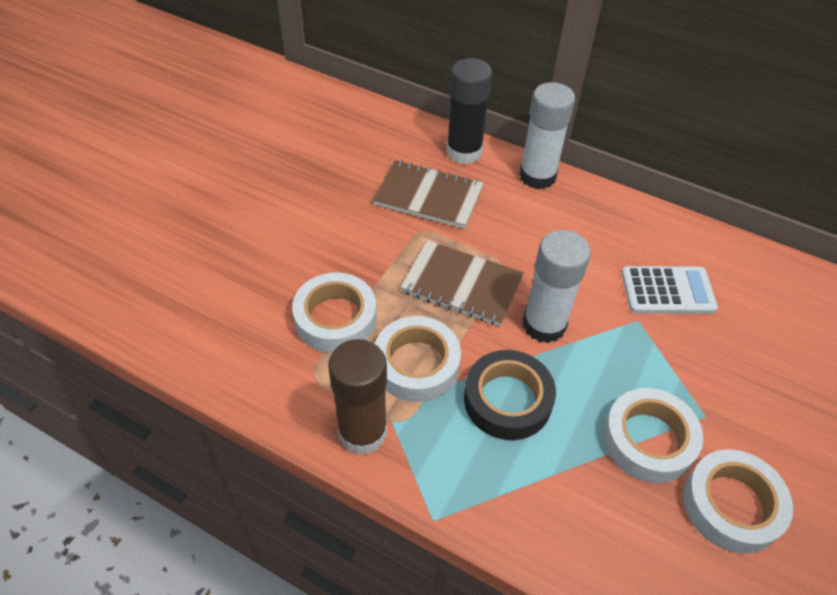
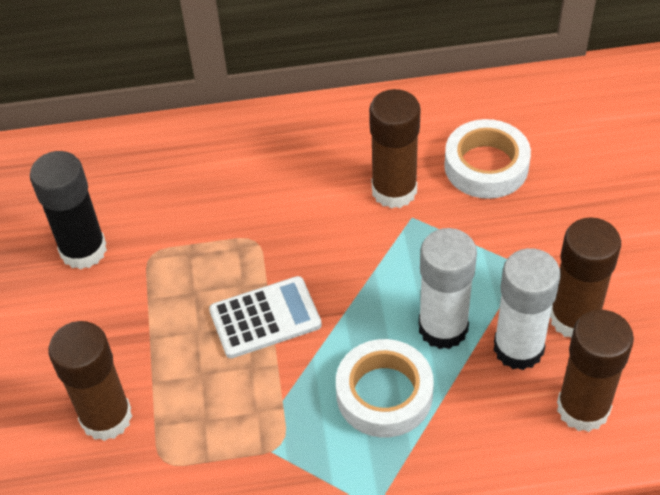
black tape: [464,350,556,440] = 1 -> none = 0
brown glue stick: [328,339,387,455] = 1 -> [48,321,132,441] [369,89,421,209] [550,217,621,338] [557,310,634,432] = 4
brown notebook: [373,160,484,229] [400,240,524,326] = 2 -> none = 0
white tape: [292,273,377,353] [375,316,461,402] [603,388,703,483] [683,450,793,554] = 4 -> [336,339,434,438] [444,119,531,199] = 2

